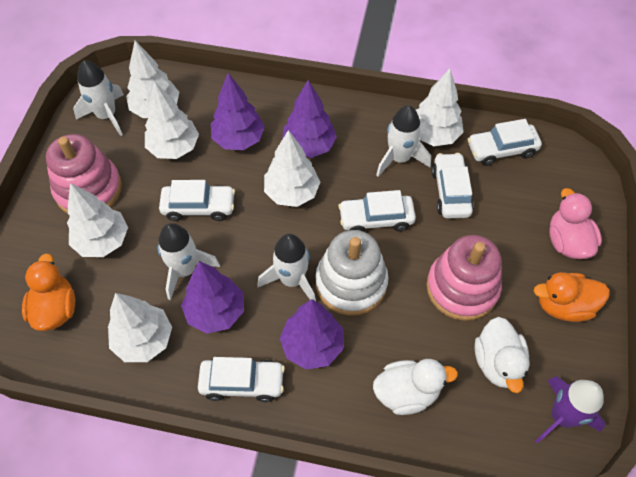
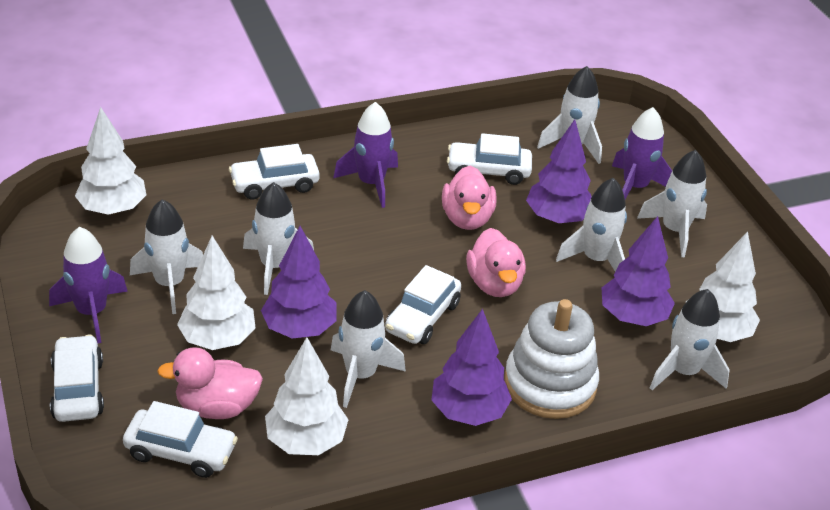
orange duck: [22,253,75,331] [534,272,610,322] = 2 -> none = 0
pink duck: [549,188,602,259] = 1 -> [157,347,263,419] [442,166,497,230] [466,228,526,297] = 3
pink stacking toy: [46,134,122,213] [426,235,502,321] = 2 -> none = 0
purple rocket: [535,376,605,443] = 1 -> [49,227,128,343] [333,102,398,208] [612,107,672,199] = 3
white duck: [373,359,458,415] [475,317,530,393] = 2 -> none = 0
white rocket: [73,60,124,136] [158,223,220,300] [257,234,316,301] [376,105,431,177] = 4 -> [130,199,203,314] [243,182,314,295] [331,290,406,408] [537,66,602,164] [556,178,627,271] [637,150,707,257] [650,289,730,390] = 7
white tree: [67,183,128,257] [108,293,172,362] [126,41,179,118] [145,82,199,159] [264,130,320,207] [416,69,463,146] = 6 -> [75,107,146,215] [177,236,255,350] [265,337,348,455] [686,232,760,342] = 4

